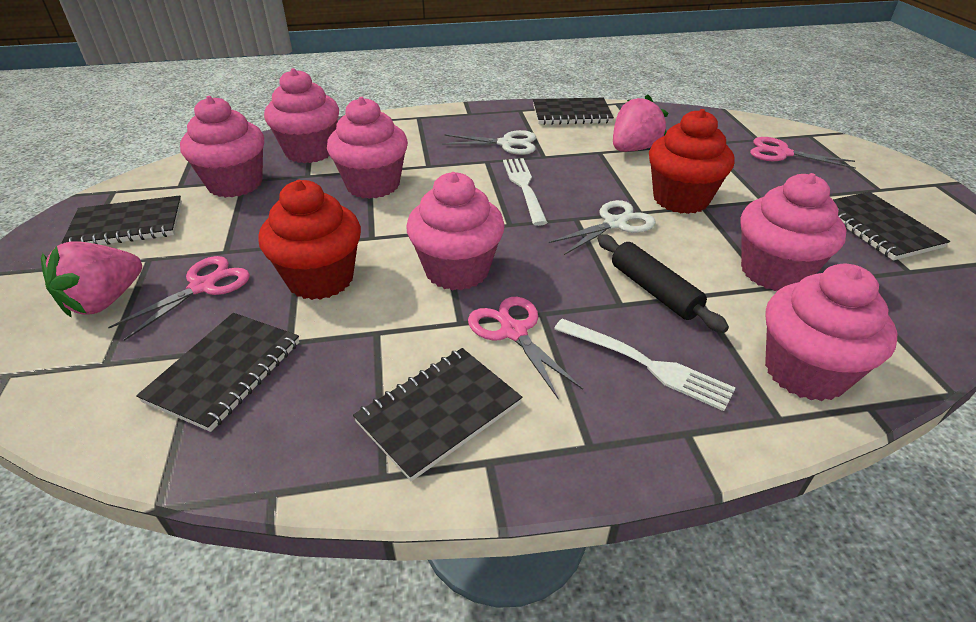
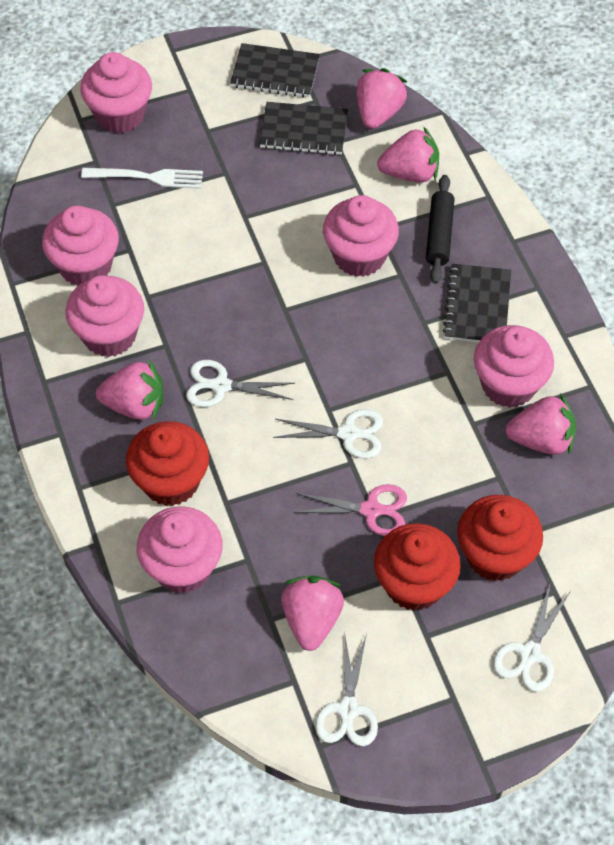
black notebook: [61,195,182,245] [136,313,299,432] [353,348,522,481] [533,98,614,125] [833,192,950,261] = 5 -> [230,43,320,98] [259,102,348,155] [443,264,511,343] = 3
pink scissors: [108,256,250,341] [468,297,583,400] [750,137,856,169] = 3 -> [294,484,407,536] = 1
pink strawberry: [41,241,142,318] [613,94,668,152] = 2 -> [96,360,163,420] [281,576,344,651] [356,68,408,129] [377,126,439,183] [506,393,576,455] = 5
red cupcake: [258,180,361,300] [649,109,734,214] = 2 -> [126,421,209,506] [374,523,461,611] [457,495,543,581] = 3
white fork: [503,158,548,226] [554,318,735,411] = 2 -> [81,168,203,189] = 1
white scissors: [442,130,536,155] [549,200,655,255] = 2 -> [186,360,295,407] [273,409,383,458] [315,634,378,746] [493,585,570,692] = 4

